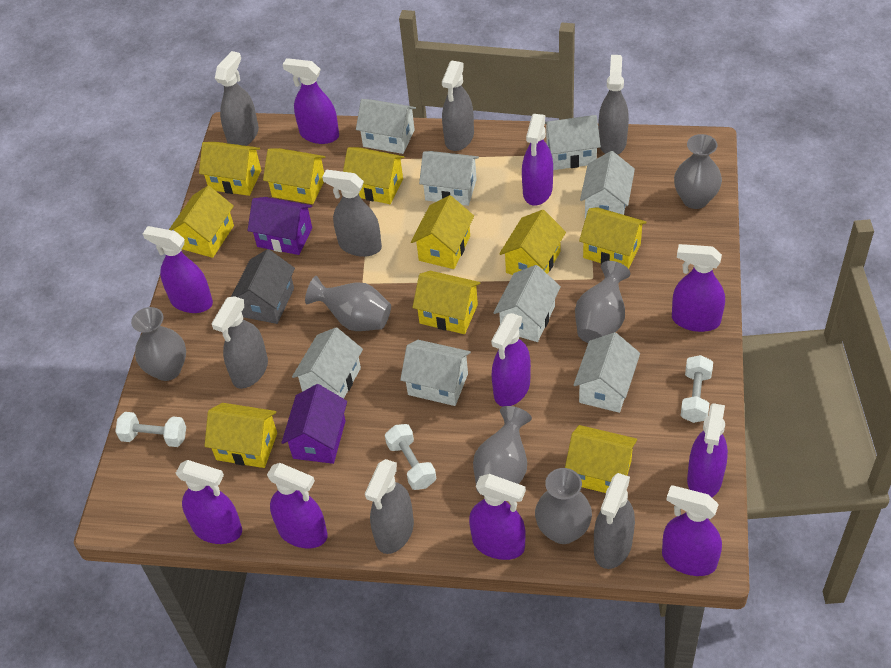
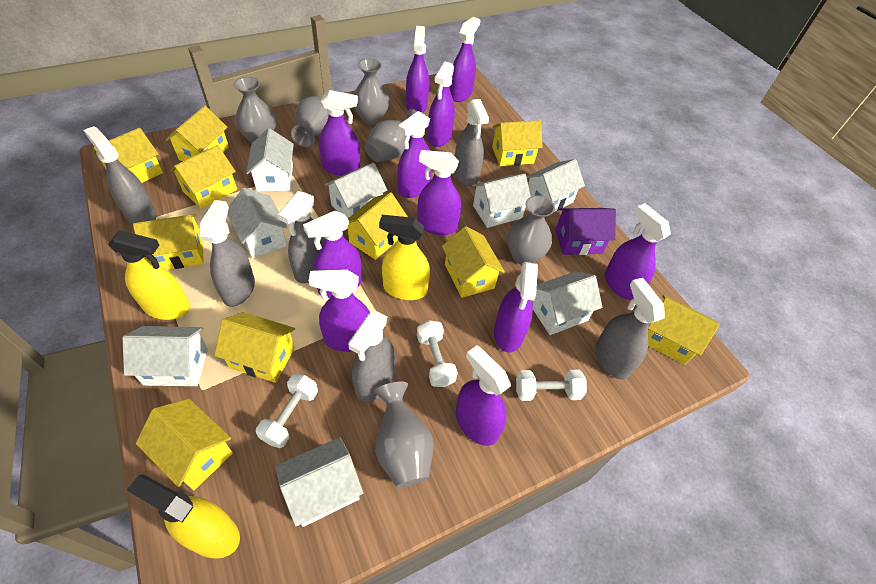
grey house: [231,249,295,324] = 1 -> none = 0
grey spray bottle: [211,296,268,389] [215,51,259,146] [322,170,382,257] [365,459,414,554] [442,60,474,151] [594,473,635,569] [598,55,629,155] = 7 -> [84,126,157,224] [200,200,255,307] [278,191,325,283] [348,311,395,402] [454,99,489,186] [595,278,665,380] = 6
purple house: [247,197,312,255] [281,384,347,464] = 2 -> [555,208,616,255] = 1
purple spray bottle: [143,226,213,313] [176,460,242,544] [267,463,327,548] [282,58,339,144] [469,474,526,560] [491,313,531,406] [522,114,553,206] [662,486,722,576] [672,244,725,332] [687,403,728,497] = 10 -> [303,211,362,298] [309,269,370,352] [319,90,360,176] [397,111,432,198] [406,26,429,113] [417,150,461,235] [427,62,455,147] [449,17,480,102] [456,346,511,446] [494,262,538,352] [605,203,671,300] = 11
yellow spray bottle: none = 0 -> [108,230,190,320] [127,475,240,559] [379,215,430,300] = 3

